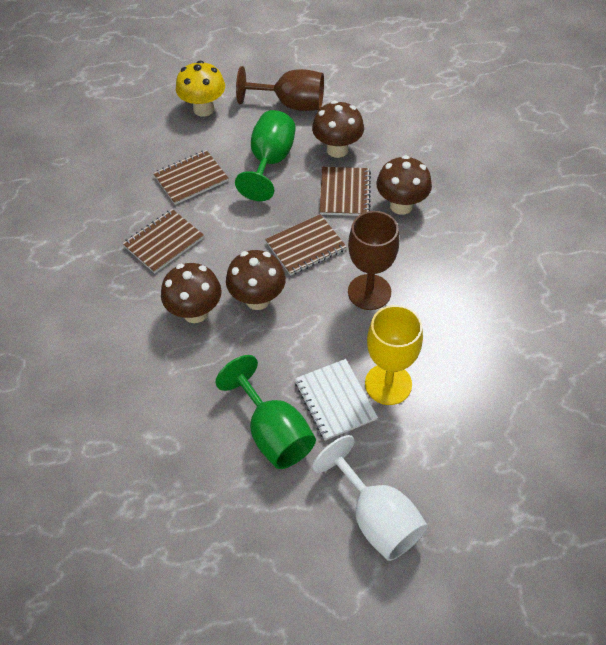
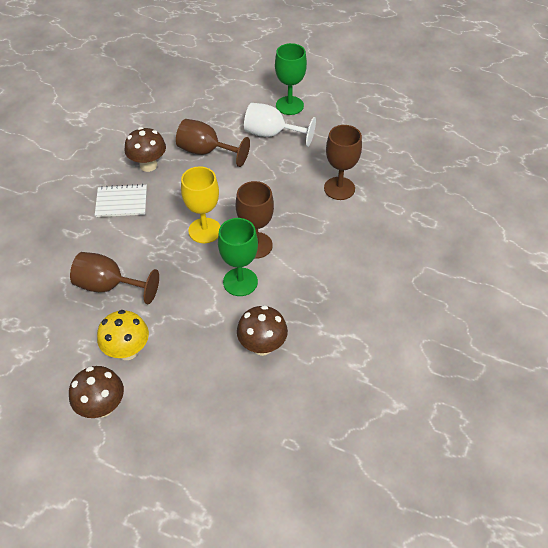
brown goblet: [236,66,324,111] [348,211,399,310] = 2 -> [70,252,159,304] [176,119,250,167] [236,181,274,259] [324,125,362,200] = 4
brown mushroom: [161,263,222,323] [226,250,286,310] [312,101,364,158] [376,155,432,215] = 4 -> [69,366,124,418] [124,127,166,172] [237,305,288,356] = 3
brown notebook: [122,209,204,273] [153,150,229,205] [265,214,347,276] [319,167,371,216] = 4 -> none = 0

